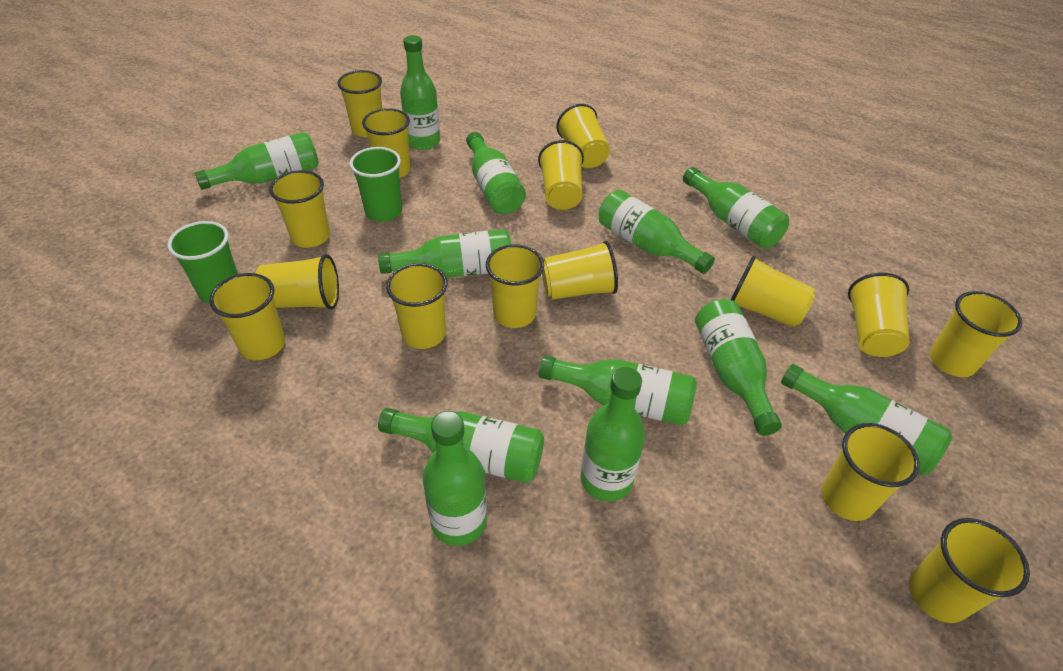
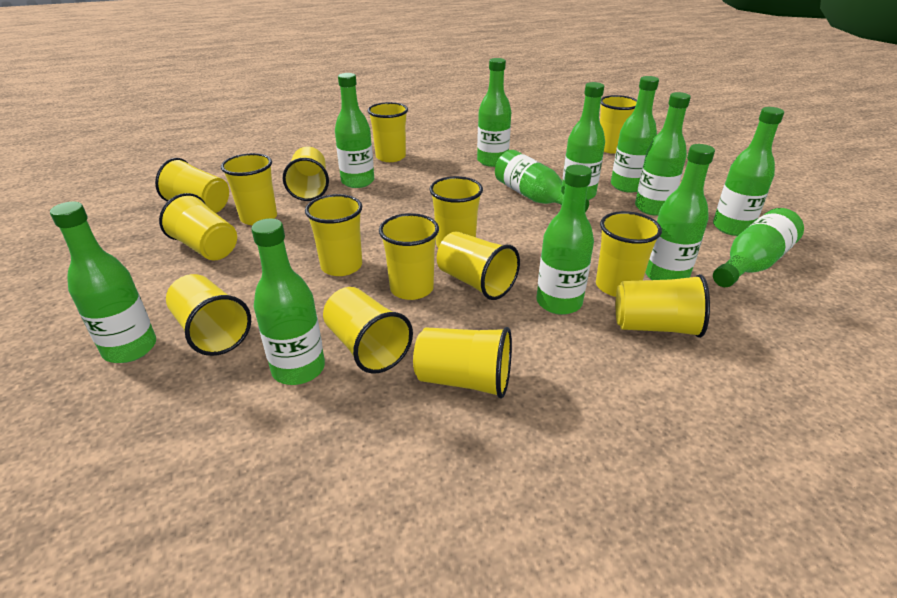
green cup: [168,221,238,303] [350,147,402,221] = 2 -> none = 0

